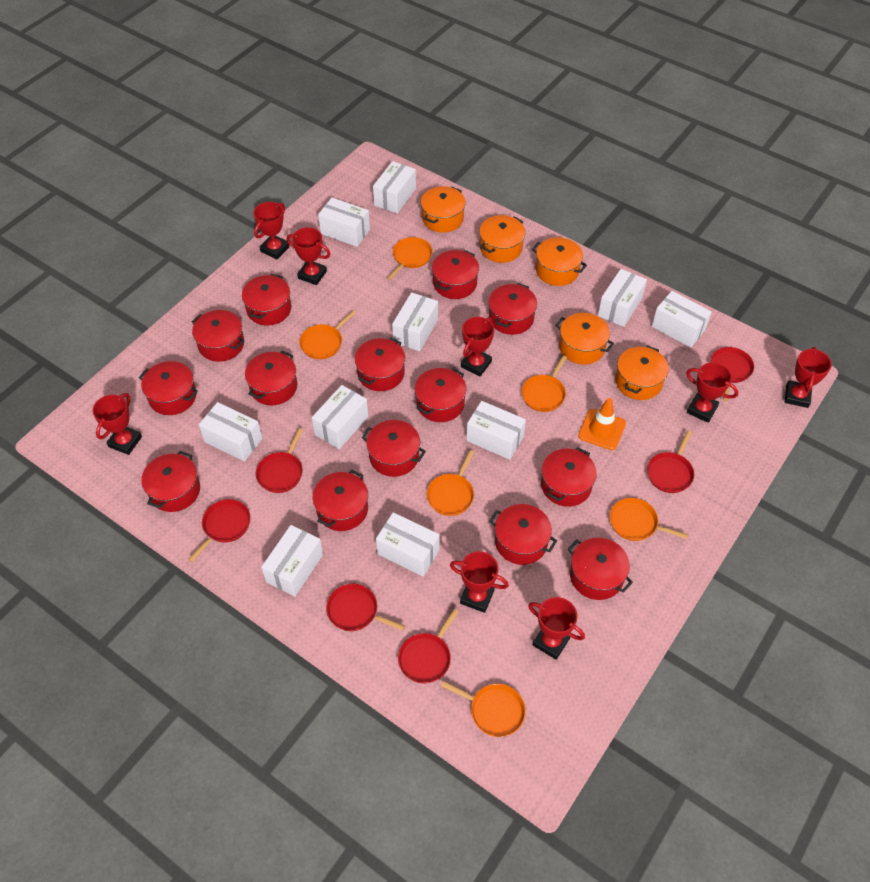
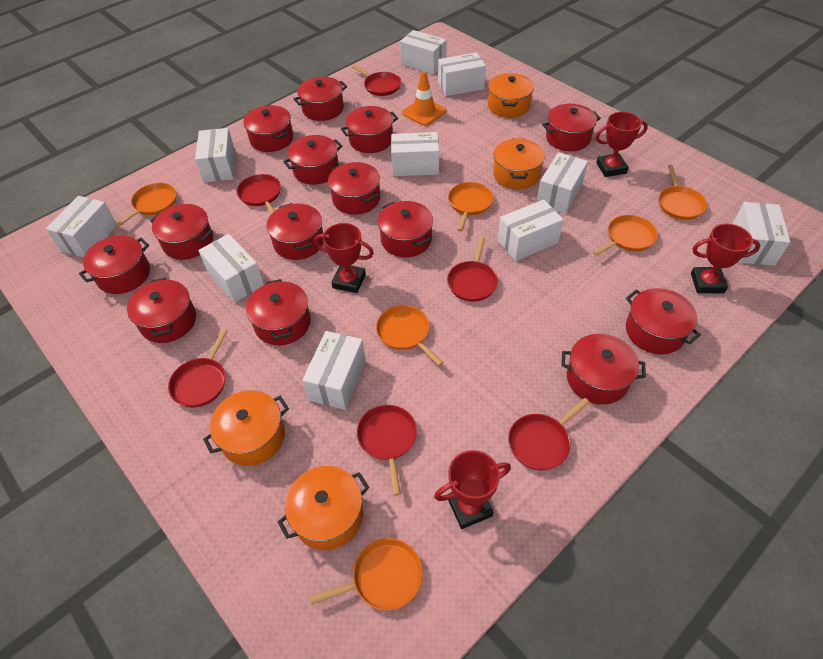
orange pot: [421,186,466,233] [479,215,525,263] [532,237,587,286] [555,313,614,365] [615,345,669,400] = 5 -> [203,390,289,466] [278,466,369,550] [488,73,534,118] [493,138,545,189] = 4
red trophy: [92,393,142,455] [253,202,290,259] [287,227,331,285] [450,551,509,613] [461,317,494,376] [528,597,585,660] [686,362,739,423] [785,347,832,408] = 8 -> [314,223,374,293] [434,450,511,529] [595,112,648,177] [691,223,761,294] = 4

